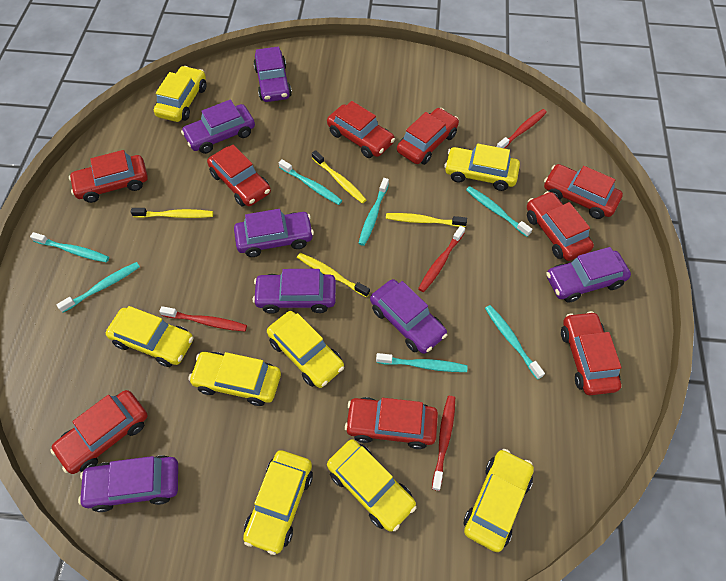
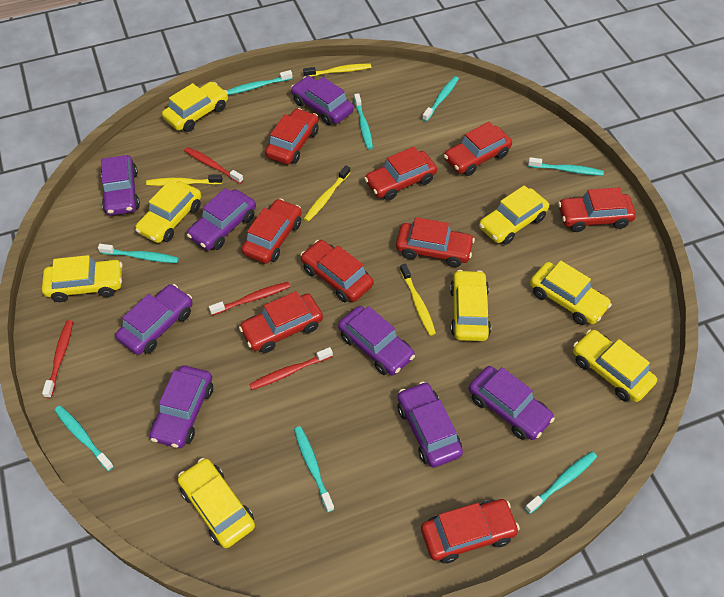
purple car: [78,455,178,512] [181,100,255,154] [234,209,314,257] [253,269,336,314] [254,47,292,102] [370,279,447,354] [546,247,631,303] = 7 -> [101,155,140,216] [115,284,193,355] [150,366,213,448] [187,188,256,250] [291,76,354,125] [338,306,415,375] [397,381,463,468] [469,366,555,440] = 8
turquoise toothbrush: [30,232,109,262] [56,262,140,313] [279,159,342,205] [358,178,389,246] [376,353,468,372] [466,186,533,237] [485,305,545,380] = 7 -> [54,406,114,471] [98,244,179,263] [226,70,293,95] [294,426,334,512] [354,93,373,150] [422,76,459,122] [525,451,597,514] [528,157,604,176] = 8

